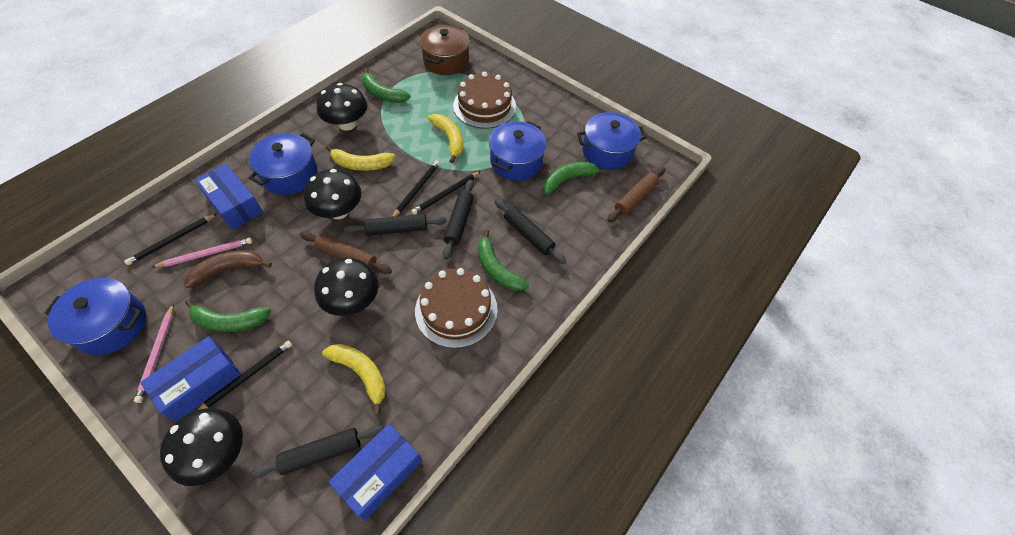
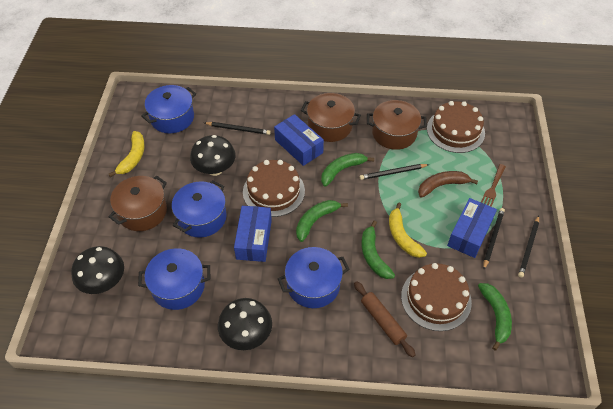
black mushroom: [160,408,243,486] [304,169,361,219] [314,258,378,316] [317,83,368,131] = 4 -> [71,246,124,294] [190,135,236,176] [218,298,272,350] = 3
black rolling pin: [250,425,383,478] [344,214,447,236] [443,180,474,260] [495,199,566,264] = 4 -> none = 0
brown cake: [415,268,498,348] [453,72,516,129] = 2 -> [243,160,305,217] [401,263,472,331] [427,101,485,153] = 3
brown fork: none = 0 -> [481,164,506,207] = 1
brown pot: [420,25,470,75] = 1 -> [108,176,167,231] [301,93,361,142] [367,100,427,150] = 3
brown rolling pin: [300,231,392,274] [607,167,665,222] = 2 -> [354,281,415,357] = 1
pink pencil: [134,304,174,403] [152,238,252,268] = 2 -> none = 0
yellow banana: [322,344,386,416] [326,145,395,171] [428,114,463,163] = 3 -> [108,131,145,177] [389,203,427,258] = 2

